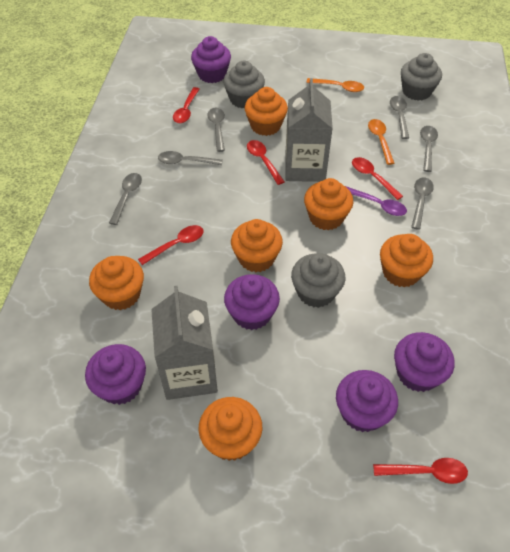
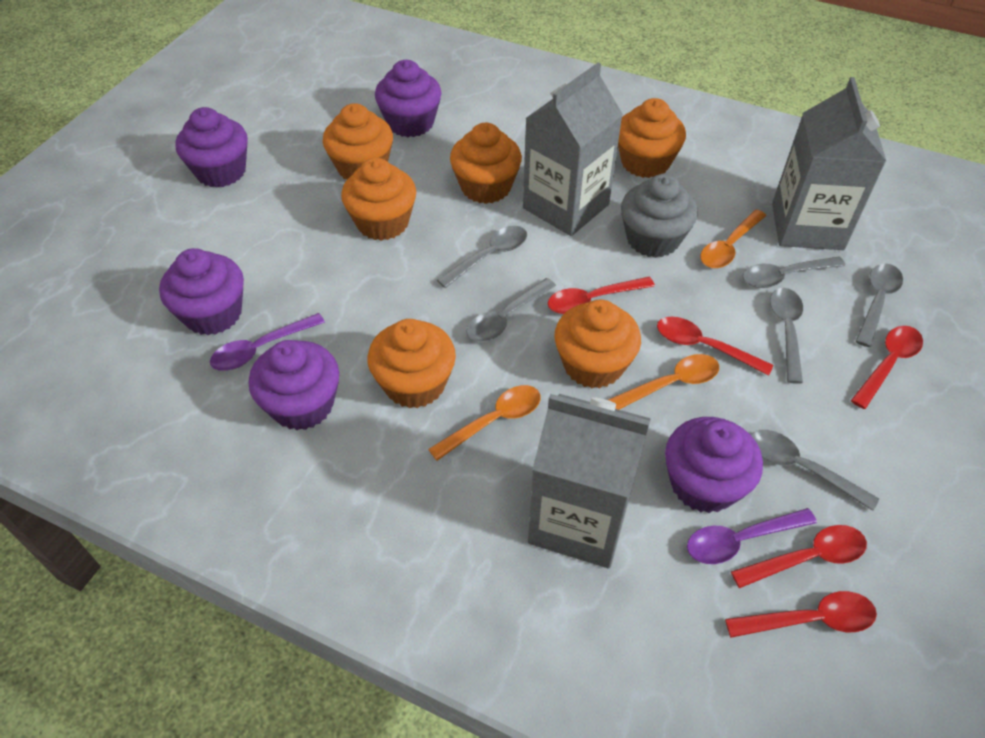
grey carton: [151,286,218,400] [285,78,333,182] = 2 -> [523,63,623,236] [528,394,651,568] [772,77,886,250] = 3
grey cupcake: [223,61,265,108] [291,253,346,308] [401,53,442,101] = 3 -> [621,174,697,258] = 1
orange spoon: [306,78,364,92] [368,119,394,165] = 2 -> [428,385,541,461] [608,354,719,410] [700,209,766,268] = 3
purple spoon: [345,186,407,216] = 1 -> [210,313,325,371] [687,508,817,564] = 2

